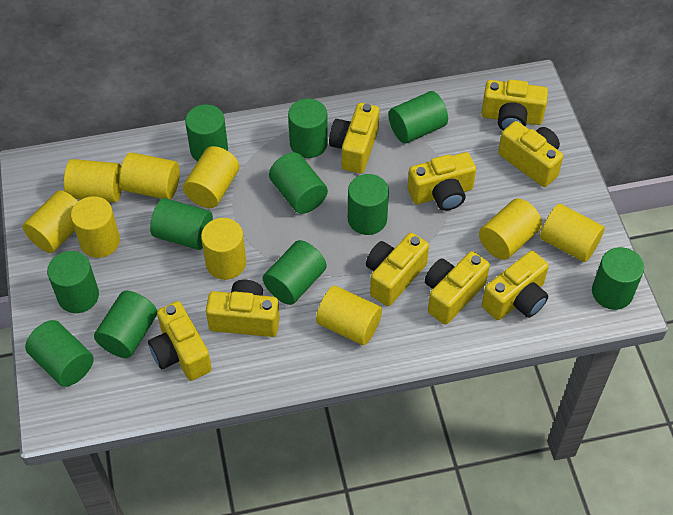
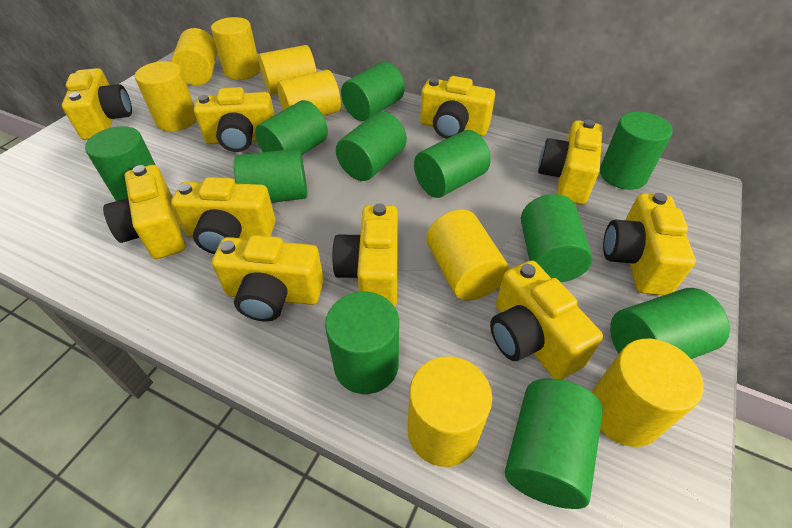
yellow camera: [148,301,212,381] [206,280,280,337] [329,103,380,174] [366,233,429,306] [407,152,476,211] [425,251,490,325] [481,79,548,130] [482,251,549,320] [498,121,563,187] = 9 -> [62,68,132,140] [103,165,185,259] [171,177,276,254] [194,87,275,152] [212,235,324,322] [332,204,398,307] [420,76,495,139] [490,260,603,380] [538,119,602,205] [603,193,696,295] = 10
yellow cylinder: [23,190,78,253] [64,159,122,203] [71,196,120,258] [120,152,180,199] [183,146,239,208] [201,218,246,280] [316,286,382,345] [479,198,542,260] [540,204,605,262] = 9 -> [135,61,197,131] [171,28,218,86] [211,17,260,80] [259,45,317,95] [277,70,341,116] [408,356,492,467] [426,210,509,300] [592,339,704,447] = 8

